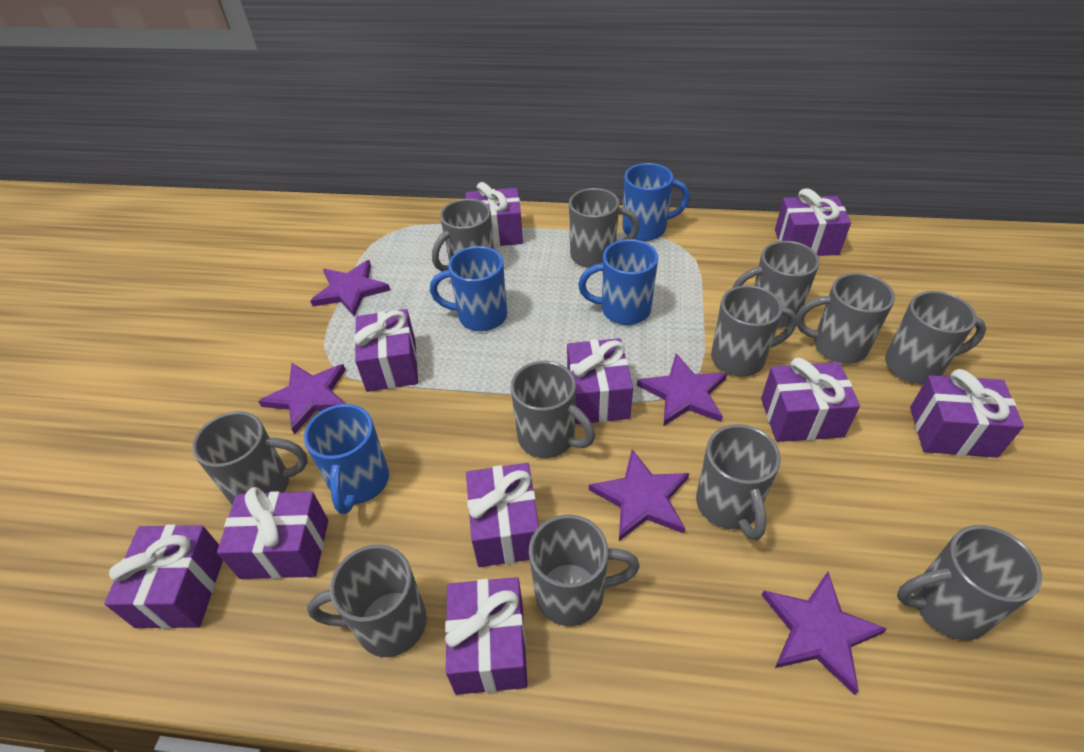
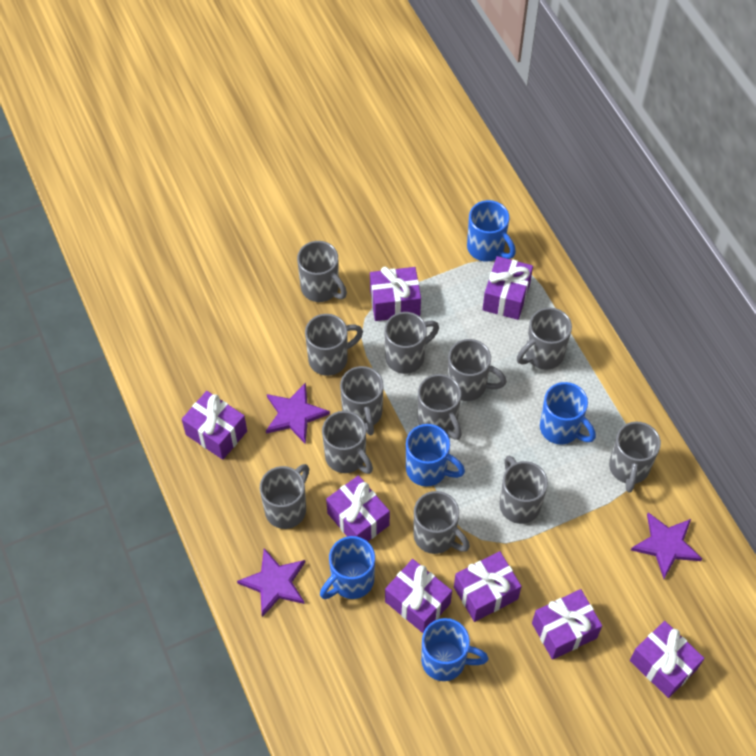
blue mug: [304,404,389,514] [430,246,507,331] [578,239,658,325] [622,163,690,241] = 4 -> [320,536,375,599] [406,424,465,487] [421,618,489,681] [467,200,516,261] [540,382,596,444] = 5
purple gift: [104,524,223,629] [217,487,328,579] [354,309,418,392] [445,577,528,695] [466,182,523,247] [466,463,539,567] [567,338,633,424] [761,357,860,442] [775,188,851,256] [910,369,1024,458] = 10 -> [182,391,247,460] [326,475,390,542] [370,266,421,321] [385,559,452,633] [454,551,522,622] [482,256,533,320] [532,589,602,660] [630,621,705,698] = 8
purple star: [258,363,346,435] [310,260,390,317] [589,449,689,541] [637,353,727,426] [762,572,887,695] = 5 -> [237,548,305,617] [266,382,330,444] [631,512,702,579] = 3

